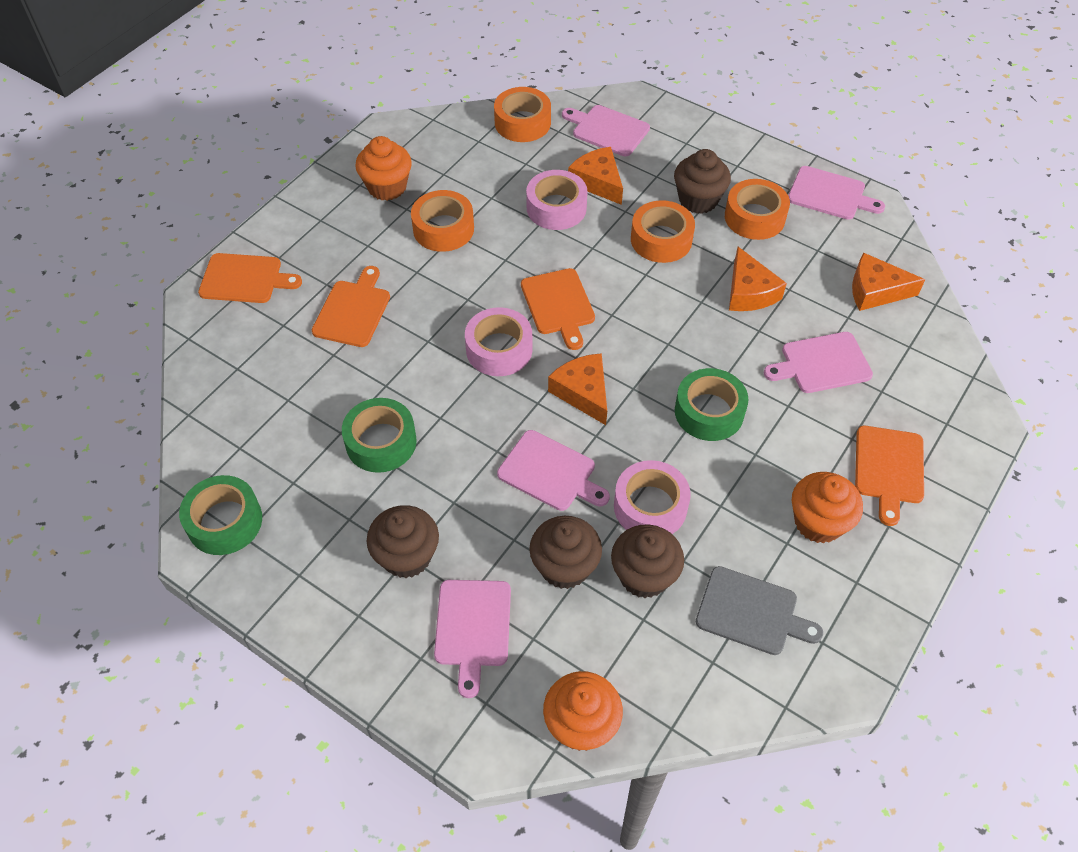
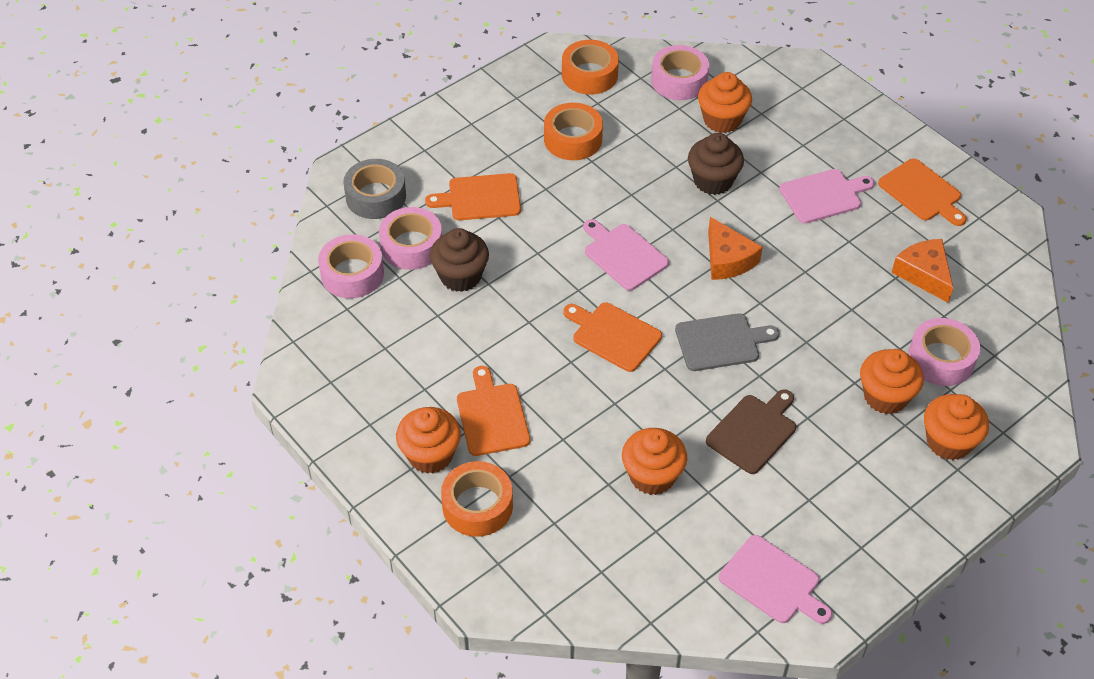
brown cupcake: [367,505,439,578] [529,516,602,589] [611,524,684,598] [674,149,731,214] = 4 -> [430,228,489,292] [688,133,744,195] = 2
brown cutting board: none = 0 -> [706,389,796,474] = 1
green tape: [179,475,262,555] [342,398,417,473] [675,368,748,441] = 3 -> none = 0
grey tape: none = 0 -> [343,159,406,219] = 1
orange cheese: [548,353,607,425] [568,147,623,205] [729,247,787,311] [852,253,925,311] = 4 -> [708,217,763,280] [892,239,953,303] = 2
orange cupcake: [355,136,412,201] [543,671,623,751] [792,472,863,544] = 3 -> [396,407,461,474] [622,428,687,495] [698,72,752,133] [860,349,924,414] [924,394,989,460] = 5
orange tape: [411,190,474,252] [494,87,551,142] [631,200,695,263] [725,179,790,240] = 4 -> [441,461,513,537] [544,103,603,160] [562,40,619,95] = 3
pink cutting board: [434,580,511,698] [497,430,610,511] [562,105,650,156] [763,332,873,393] [788,166,885,220] = 5 -> [583,219,669,291] [719,535,832,624] [779,169,875,224] = 3
pink tape: [465,307,533,376] [526,170,587,230] [614,460,691,534] = 3 -> [318,234,384,298] [379,207,442,270] [651,45,709,100] [908,318,980,386] = 4

